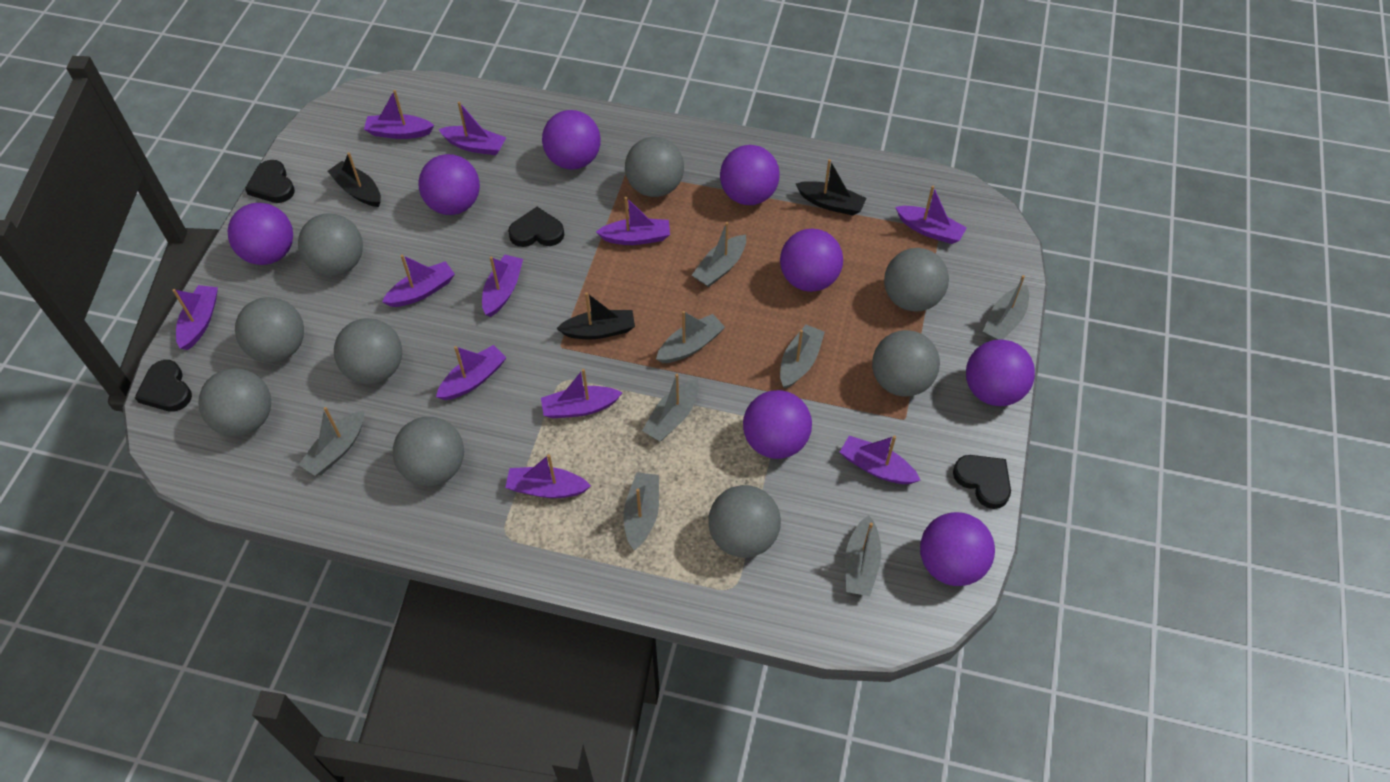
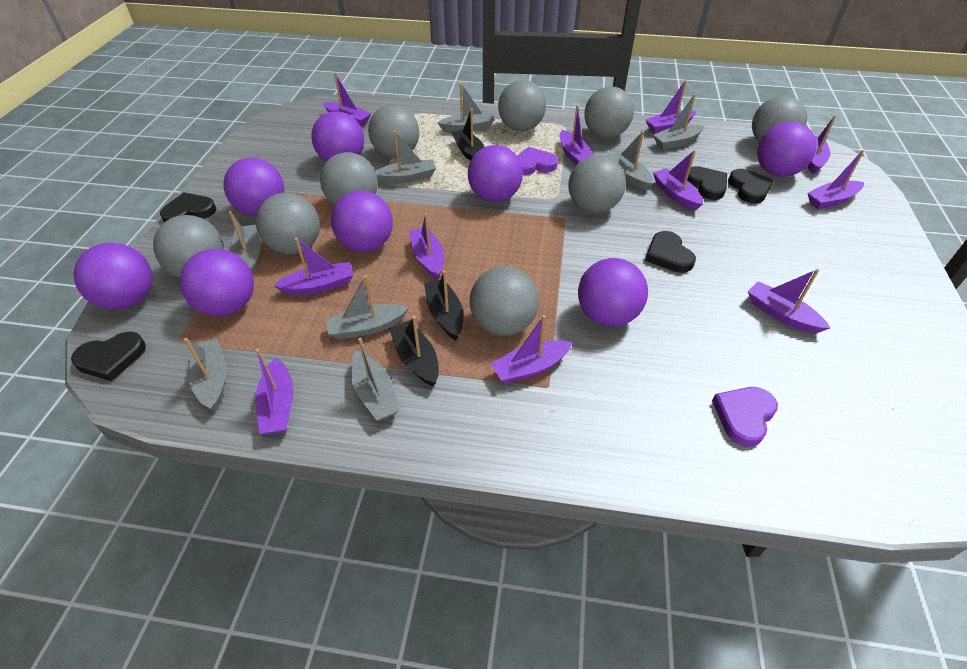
black heart: [135,360,192,412] [245,160,295,203] [508,207,564,247] [953,455,1011,509] = 4 -> [71,332,146,381] [160,192,216,222] [645,231,696,273] [687,166,727,200] [728,169,774,204] = 5
purple heart: none = 0 -> [517,147,558,175] [712,387,778,447] = 2

